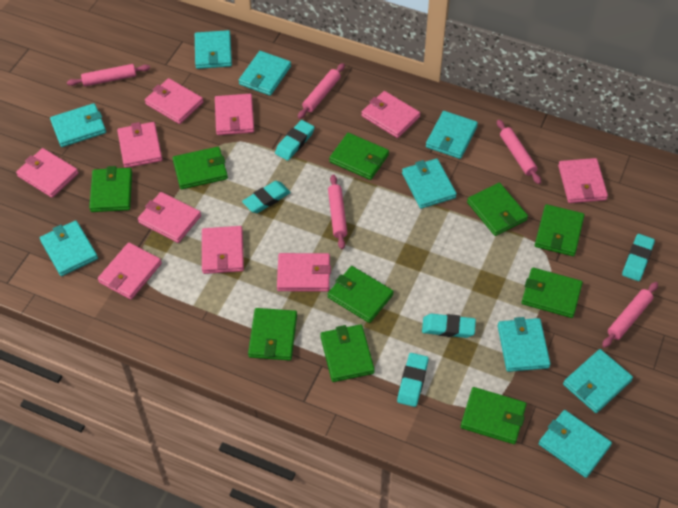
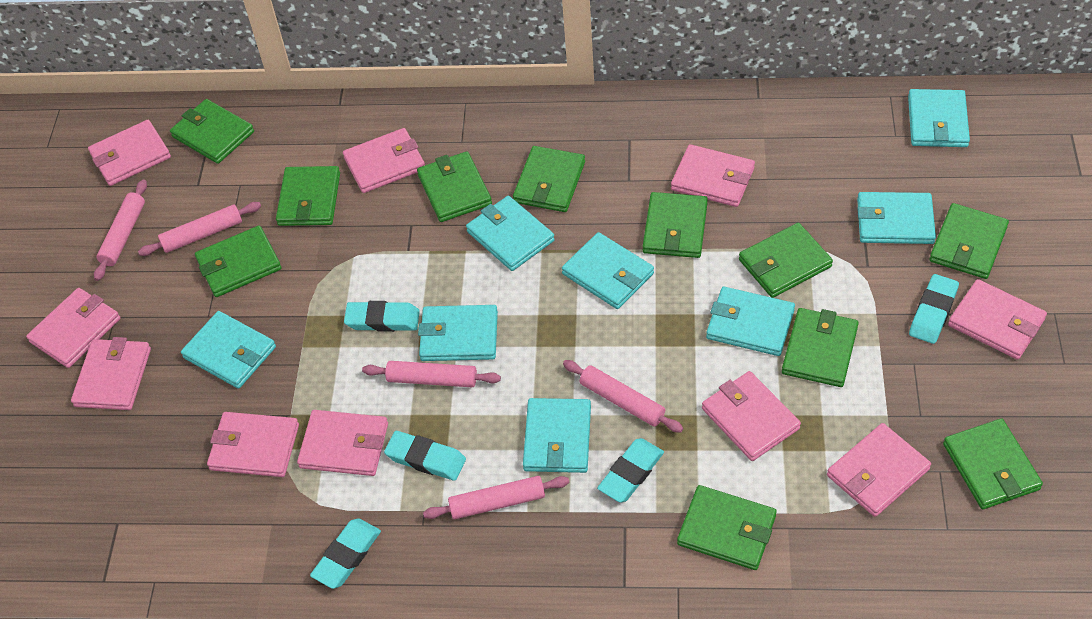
green wallet: [89,166,132,212] [172,147,228,189] [248,308,297,360] [320,324,375,382] [328,266,394,323] [329,133,389,180] [461,387,527,444] [467,183,528,236] [522,267,583,318] [535,204,585,256] = 10 -> [170,99,254,164] [195,225,282,297] [276,166,340,226] [417,151,492,222] [513,146,585,212] [643,192,708,258] [677,485,777,570] [739,223,833,298] [782,308,859,387] [929,203,1009,279] [943,418,1043,509] = 11
turquoise wallet: [40,220,98,276] [50,103,106,147] [195,30,232,69] [239,51,291,96] [402,158,457,209] [426,111,478,159] [498,317,551,372] [539,410,612,478] [563,349,633,413] = 9 -> [181,311,276,389] [418,305,498,361] [466,196,555,271] [523,398,591,473] [562,232,654,309] [706,287,795,356] [857,192,936,244] [908,89,970,147] = 8

